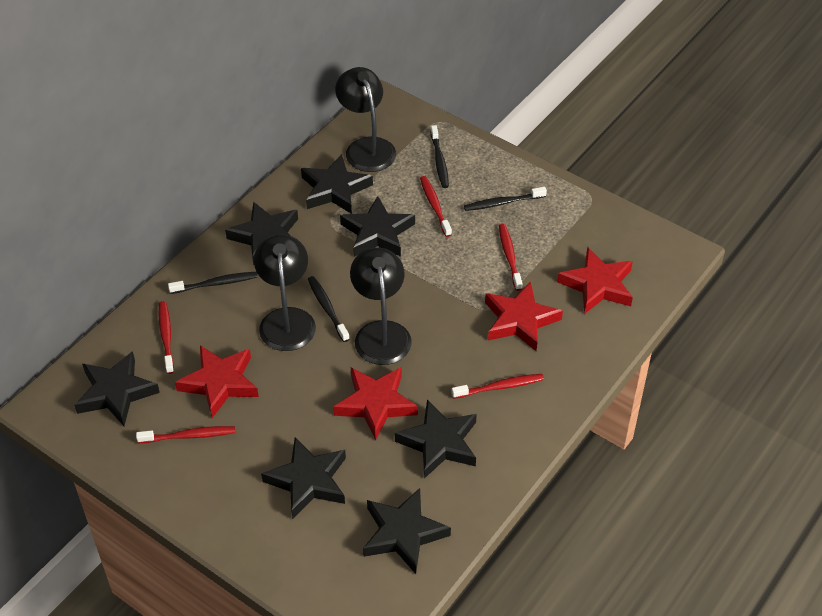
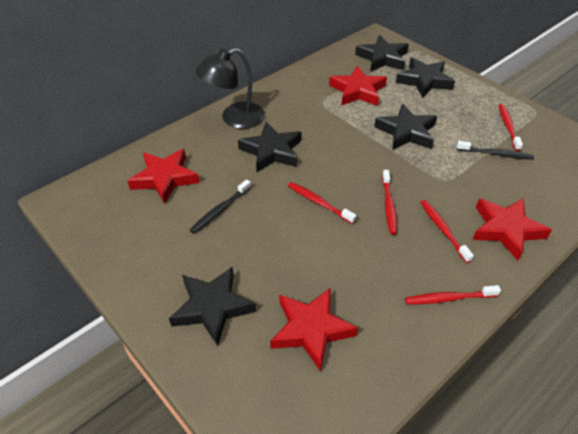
black lamp: [254,234,316,351] [335,67,396,172] [350,248,412,365] = 3 -> [196,48,265,129] = 1
black star: [74,351,160,426] [225,201,298,266] [261,437,346,519] [301,154,373,214] [340,196,415,257] [363,488,451,574] [395,399,477,479] = 7 -> [169,267,256,346] [238,122,302,172] [355,35,409,72] [374,104,437,150] [396,57,455,98] = 5
black toothbrush: [168,272,258,294] [308,276,349,342] [430,125,449,188] [464,187,547,211] = 4 -> [190,179,251,234] [457,141,534,160] = 2

